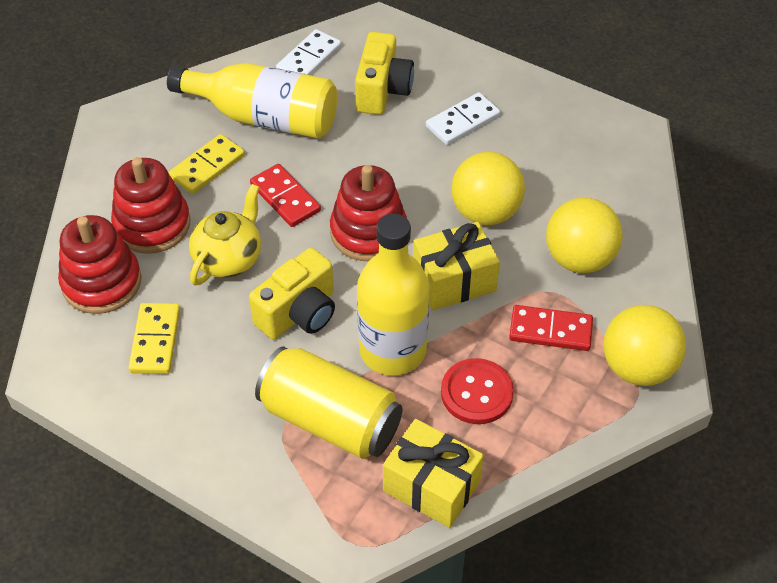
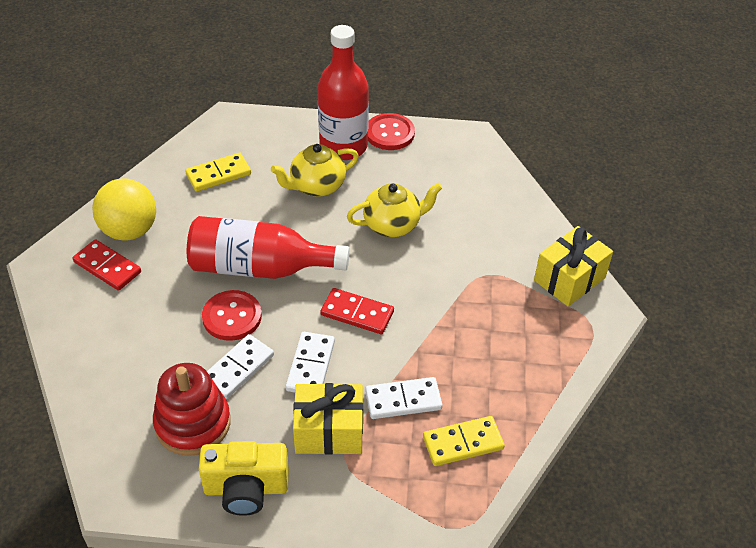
red bottle: none = 0 -> [187,216,350,279] [318,25,369,160] = 2
red button: [441,358,514,424] = 1 -> [202,290,262,341] [368,113,415,150] = 2
red stacking toy: [58,215,141,314] [111,157,191,254] [330,165,407,261] = 3 -> [153,363,231,456] = 1
white domino: [276,29,342,75] [426,92,500,145] = 2 -> [207,334,274,399] [286,332,335,392] [365,377,442,419] = 3
yellow ball: [451,152,525,225] [546,197,623,273] [604,305,686,386] = 3 -> [92,178,156,241] = 1
yellow bottle: [167,63,337,139] [357,214,429,375] = 2 -> none = 0
yellow camera: [249,248,335,339] [355,32,414,115] = 2 -> [199,441,289,516] = 1
yellow can: [255,347,402,459] = 1 -> none = 0
yellow teapot: [189,184,261,285] = 1 -> [271,144,359,197] [347,183,442,237] = 2

